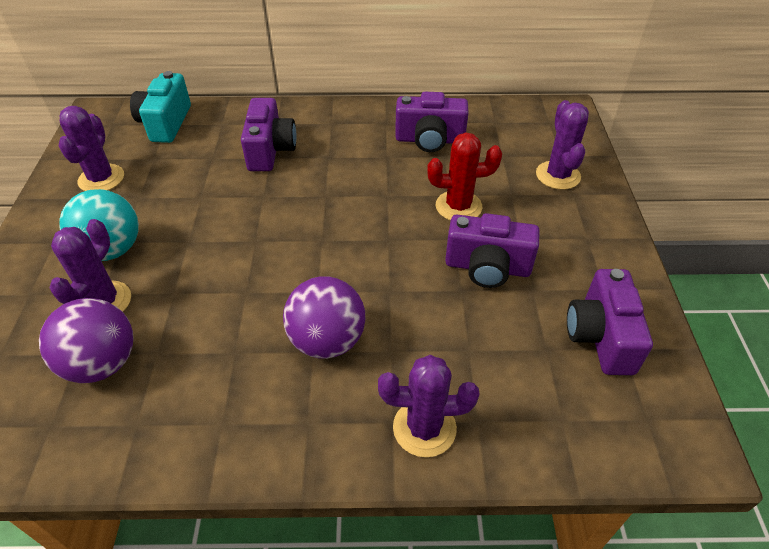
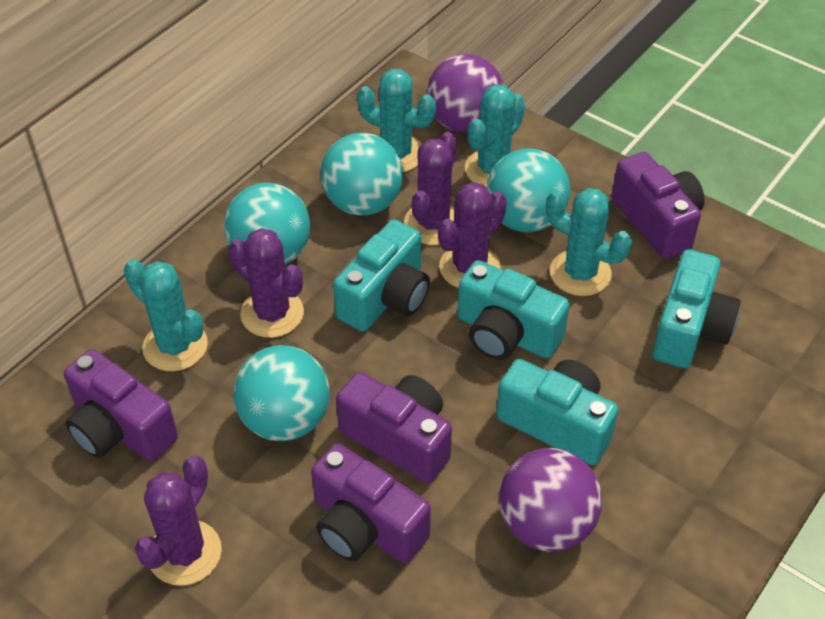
red cactus: [427,132,502,221] = 1 -> none = 0
turquoise ball: [59,189,139,261] = 1 -> [224,183,310,265] [233,345,330,441] [321,133,403,216] [487,148,570,232] = 4
turquoise cactus: none = 0 -> [124,259,208,371] [357,69,436,172] [465,84,525,188] [546,188,632,296] = 4
turquoise camera: [130,71,191,143] = 1 -> [333,219,430,332] [457,260,570,360] [496,359,618,465] [652,249,741,368] = 4

